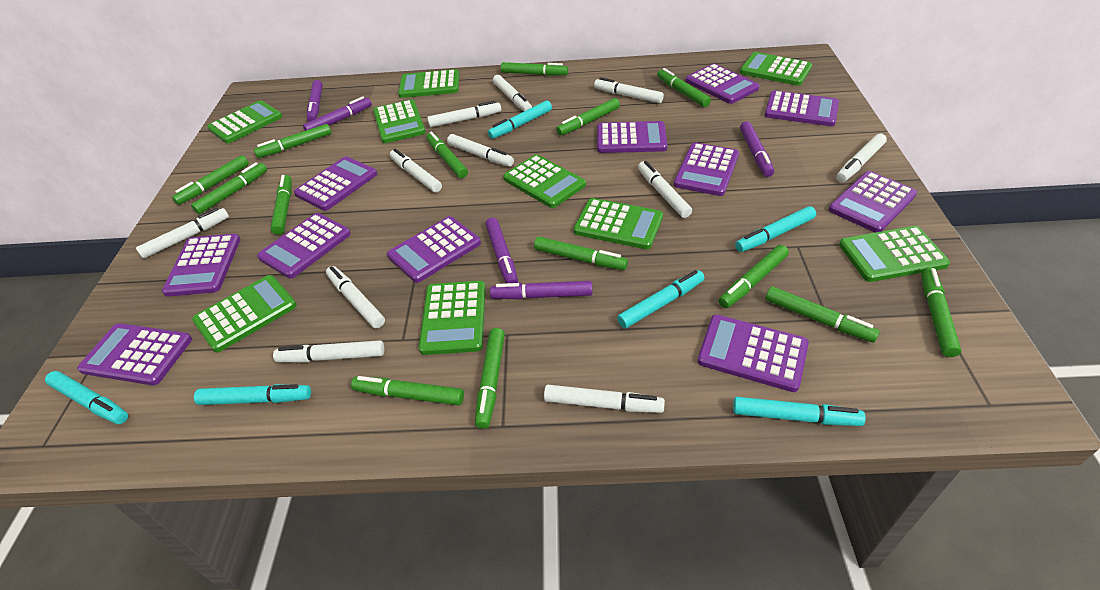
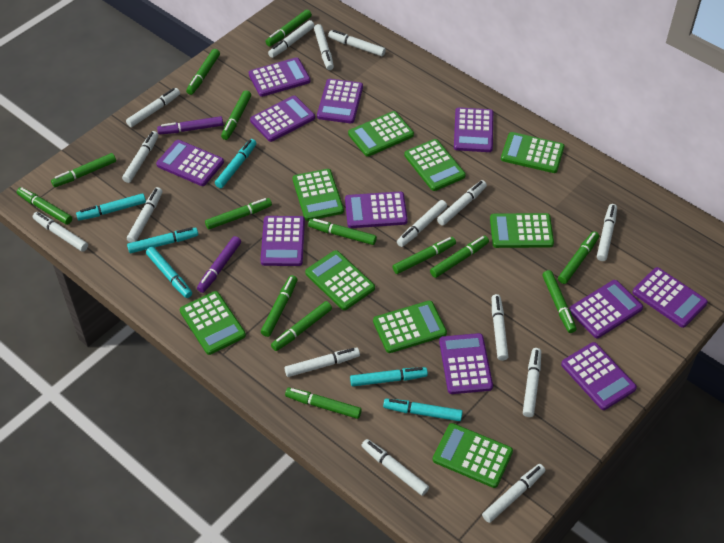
purple marker: [303,96,372,131] [307,80,323,122] [485,218,518,283] [490,281,592,300] [740,121,774,177] = 5 -> [157,116,223,134] [197,236,241,293] = 2
white marker: [136,208,229,258] [273,340,384,362] [326,266,385,328] [390,149,442,193] [427,101,501,127] [447,134,514,167] [493,75,532,111] [544,385,665,413] [594,77,664,103] [638,161,692,218] [836,133,887,182] = 11 -> [33,212,88,252] [122,131,158,183] [126,88,180,127] [127,187,163,243] [268,20,315,58] [285,348,360,377] [314,24,334,70] [328,30,386,56] [361,439,429,496] [397,200,447,247] [437,180,487,226] [482,464,545,523] [492,294,508,361] [523,348,541,417] [597,204,617,261] = 15

